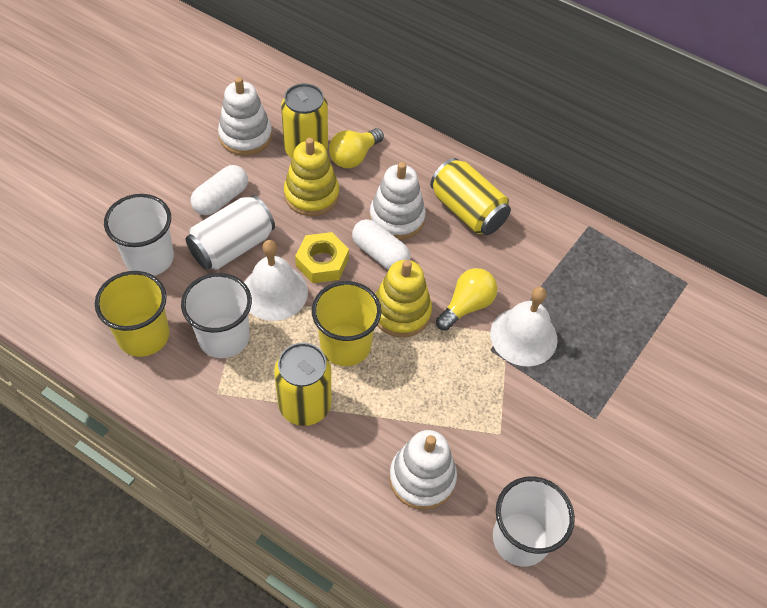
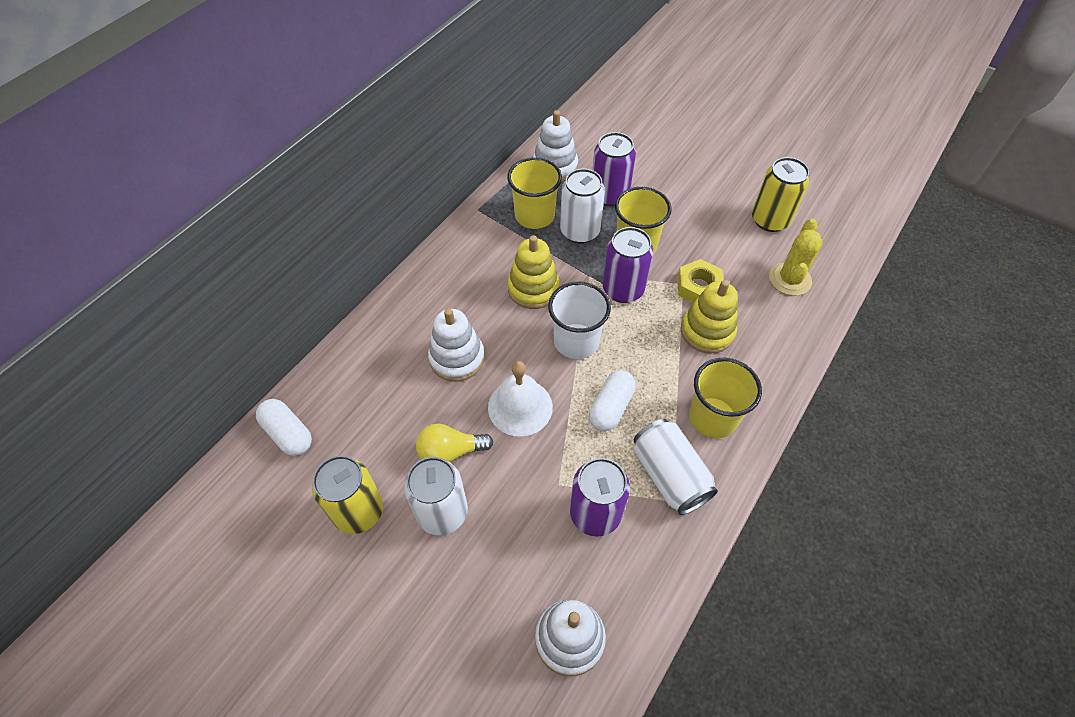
purple can: none = 0 -> [570,458,630,537] [593,132,636,206] [603,227,653,303] = 3
white bell: [244,240,308,321] [490,287,558,366] = 2 -> [488,361,553,437] = 1
white can: [186,195,275,270] = 1 -> [404,457,468,535] [560,169,605,243] [633,419,718,515] = 3
white cup: [104,194,174,276] [181,273,252,358] [493,476,575,567] = 3 -> [548,281,611,359] = 1
yellow cactus: none = 0 -> [769,219,823,296] = 1
yellow can: [274,343,331,426] [281,83,328,158] [430,158,511,235] = 3 -> [312,455,383,534] [752,157,809,232] = 2
yellow cup: [95,271,169,357] [312,281,382,366] = 2 -> [507,157,562,229] [615,187,672,254] [689,358,762,438] = 3
yellow light bulb: [329,128,384,168] [436,268,498,331] = 2 -> [416,423,494,462] = 1

